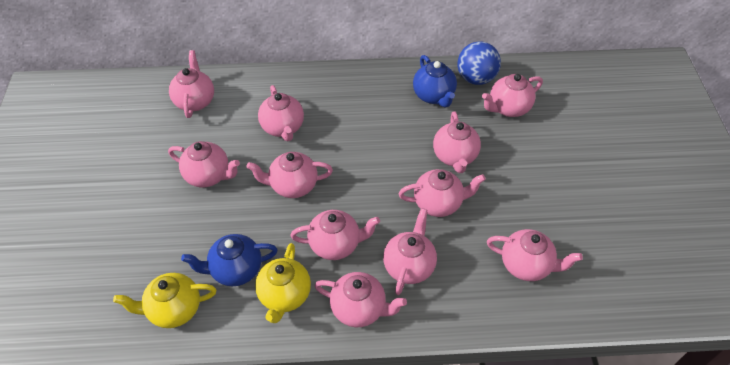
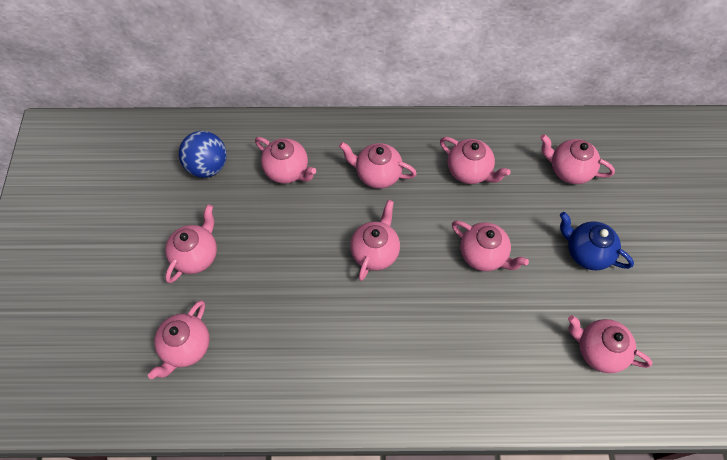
blue teapot: [181,234,277,286] [413,55,457,107] = 2 -> [560,212,634,270] = 1
pink teapot: [168,141,240,188] [169,50,214,118] [247,152,333,198] [258,85,304,141] [290,210,380,260] [314,272,407,327] [383,208,437,295] [399,169,486,217] [433,111,481,173] [482,74,543,117] [487,229,583,281] = 11 -> [148,300,210,379] [165,205,217,283] [255,137,316,184] [339,142,417,189] [350,200,400,281] [440,137,511,184] [452,221,529,271] [540,134,615,184] [568,315,653,373] = 9
yellow teapot: [113,273,216,328] [255,243,311,323] = 2 -> none = 0

